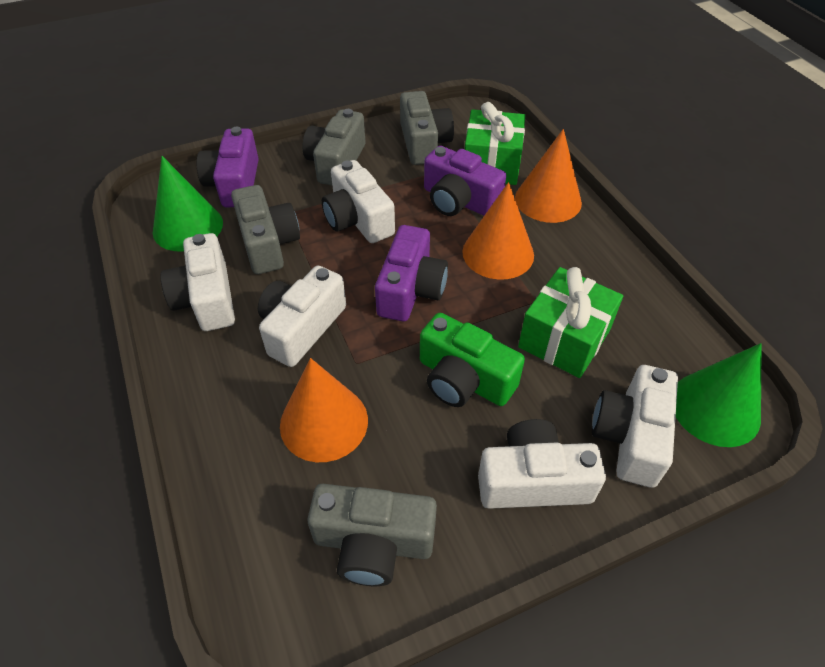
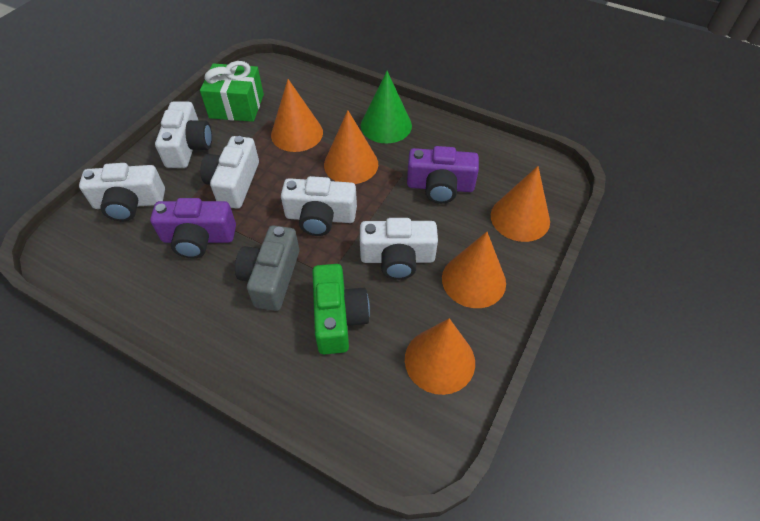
green cone: [153,156,223,252] [676,343,762,447] = 2 -> [361,71,412,143] = 1
green gift: [465,102,525,185] [518,267,623,378] = 2 -> [200,61,264,122] = 1
grey camera: [231,185,300,274] [303,109,365,185] [307,484,437,586] [400,91,454,165] = 4 -> [235,225,299,311] = 1
orange cone: [280,358,368,462] [462,182,534,280] [515,129,582,223] = 3 -> [271,79,323,152] [324,110,378,184] [405,318,475,395] [442,232,506,308] [491,166,550,242] = 5
purple camera: [197,127,259,207] [375,225,448,321] [424,146,506,216] = 3 -> [150,198,236,259] [407,146,479,204] = 2

